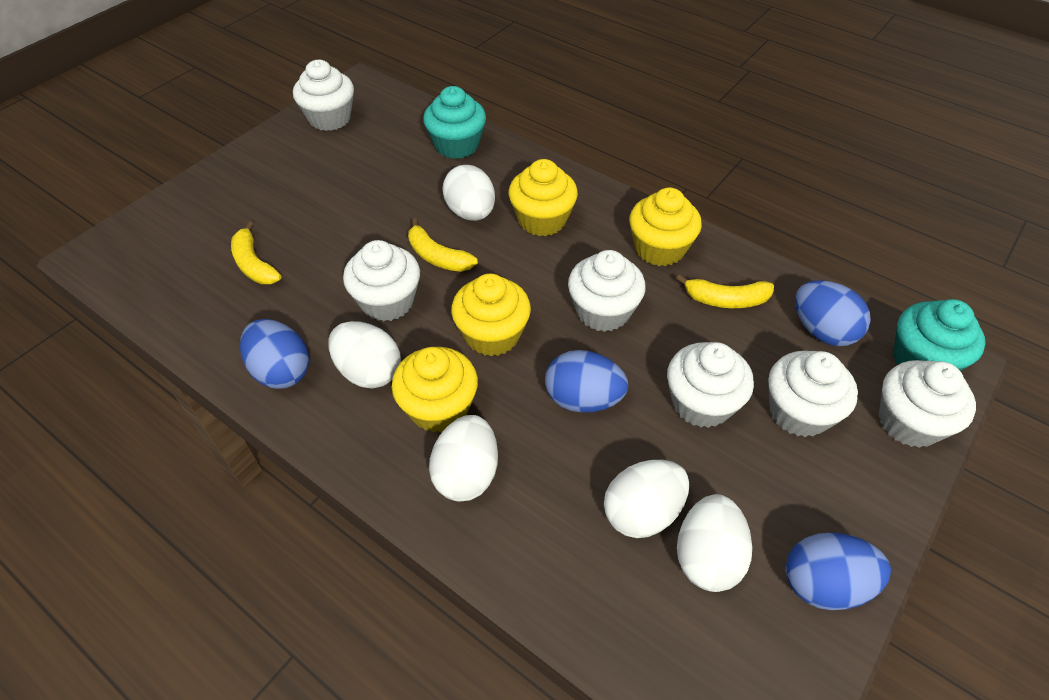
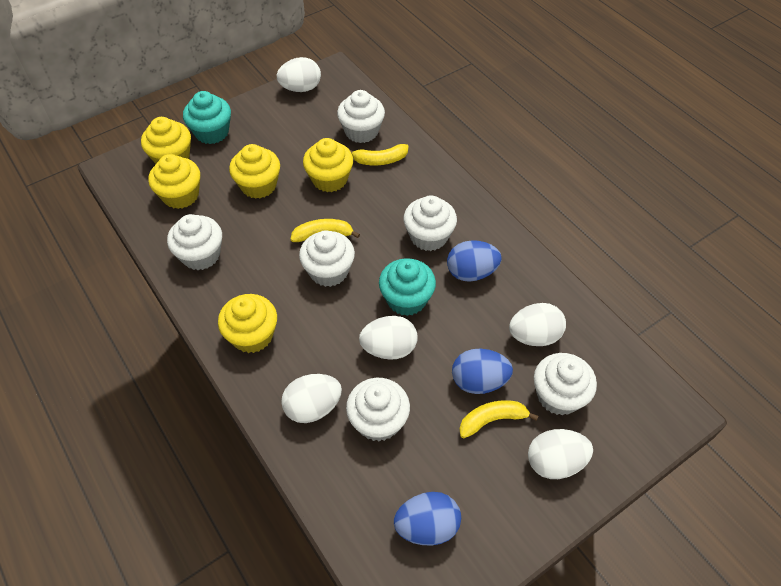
blue egg: [240,319,309,389] [545,350,628,413] [786,532,891,610] [795,280,871,346] = 4 -> [394,492,461,545] [447,240,501,282] [452,349,513,394] = 3
yellow cupcake: [392,347,478,433] [451,274,531,356] [509,159,578,236] [629,188,702,266] = 4 -> [141,117,191,164] [148,154,200,209] [218,294,277,353] [229,144,280,199] [303,138,353,192] = 5

